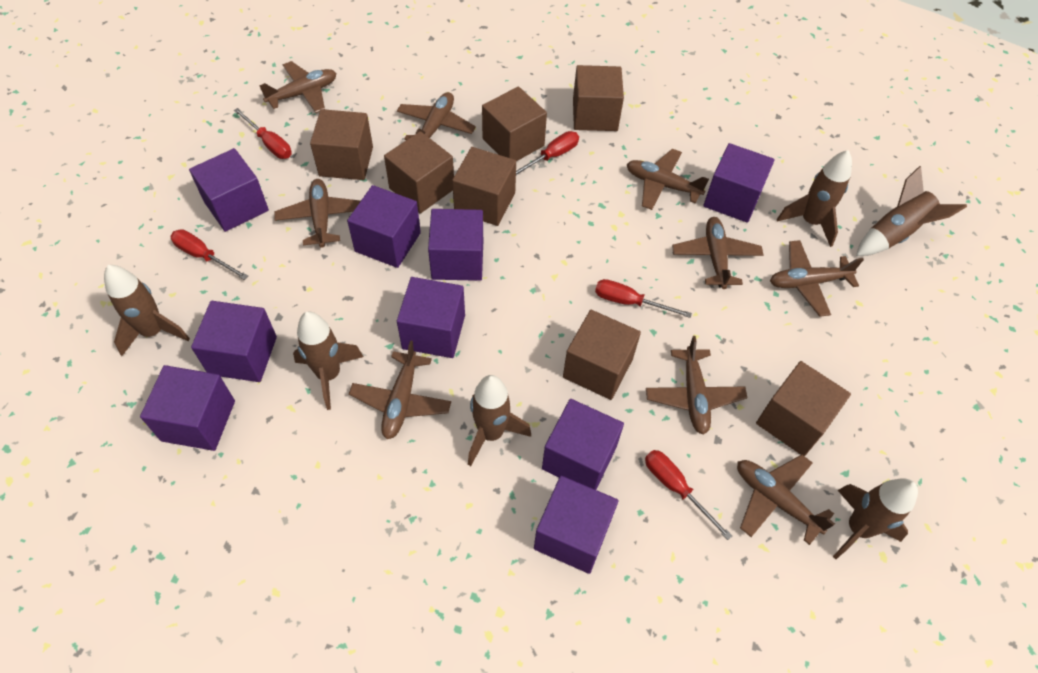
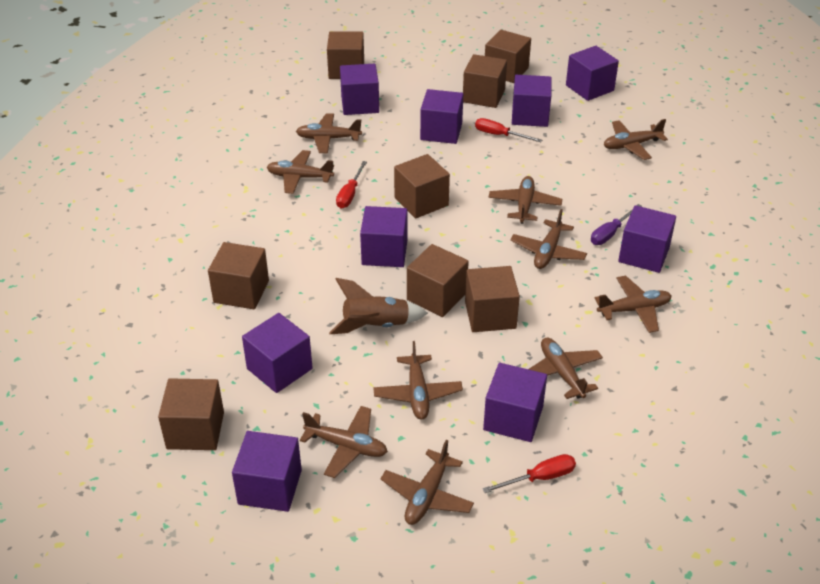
brown cube: [310,109,373,180] [384,131,454,214] [452,147,516,226] [482,87,547,161] [563,310,641,400] [573,65,624,131] [756,361,851,456] = 7 -> [158,378,224,450] [208,242,269,309] [327,31,364,79] [394,154,450,219] [407,244,469,317] [463,54,507,108] [465,266,520,332] [485,30,531,83] = 8
brown plane: [259,61,336,113] [274,179,360,248] [349,340,451,439] [397,92,476,140] [627,149,709,210] [646,336,747,435] [672,217,763,289] [737,455,835,545] [770,240,864,317] = 9 -> [267,150,334,194] [296,113,362,153] [300,406,388,478] [373,341,463,419] [381,440,474,525] [489,176,562,224] [510,209,587,269] [529,337,603,399] [595,276,672,333] [604,119,668,160] = 10
brown rocket: [104,265,190,356] [293,312,363,410] [468,375,531,466] [777,150,852,247] [833,479,918,559] [856,166,967,256] = 6 -> [329,278,428,334] = 1
purple screwdriver: none = 0 -> [591,204,642,245] = 1
red screwdriver: [170,229,248,280] [234,108,292,159] [516,131,579,176] [595,279,692,318] [645,450,732,540] = 5 -> [336,161,367,208] [475,118,542,142] [482,454,576,493] = 3

